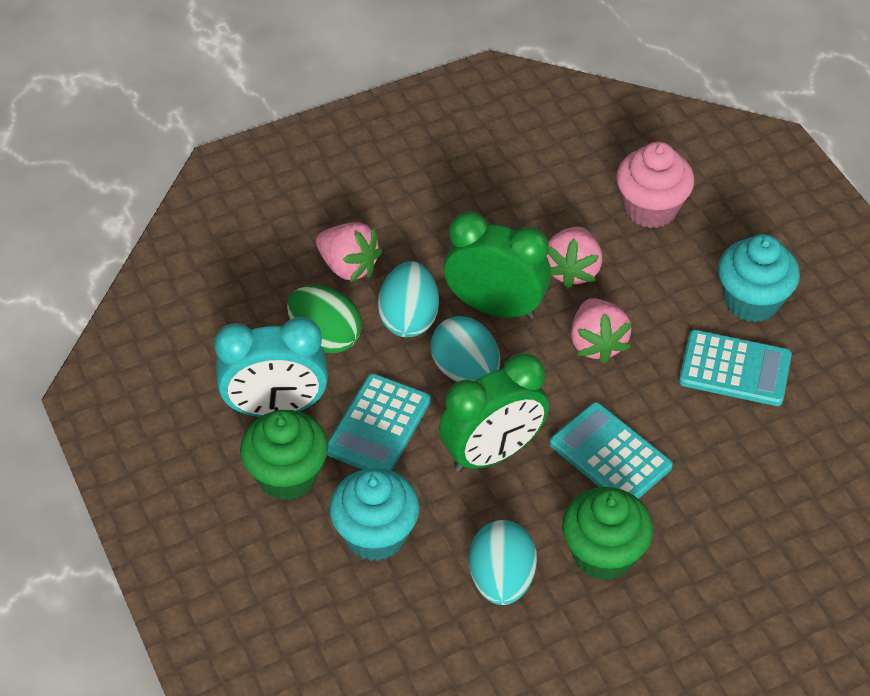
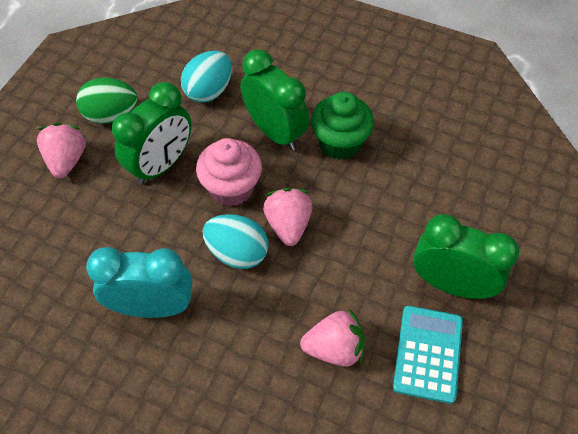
green clock: [439,353,549,472] [444,212,551,319] = 2 -> [112,82,192,185] [240,49,309,151] [413,214,519,299] = 3
green cupcake: [240,410,328,501] [562,487,653,581] = 2 -> [311,92,374,160] = 1
turquoise calculator: [327,374,431,471] [550,402,673,499] [679,330,792,406] = 3 -> [393,306,463,404] = 1
turquoise cupcake: [329,468,420,561] [718,234,800,322] = 2 -> none = 0
turquoise egg: [378,261,439,337] [430,316,500,382] [469,520,537,605] = 3 -> [181,51,232,102] [203,214,269,269] = 2

